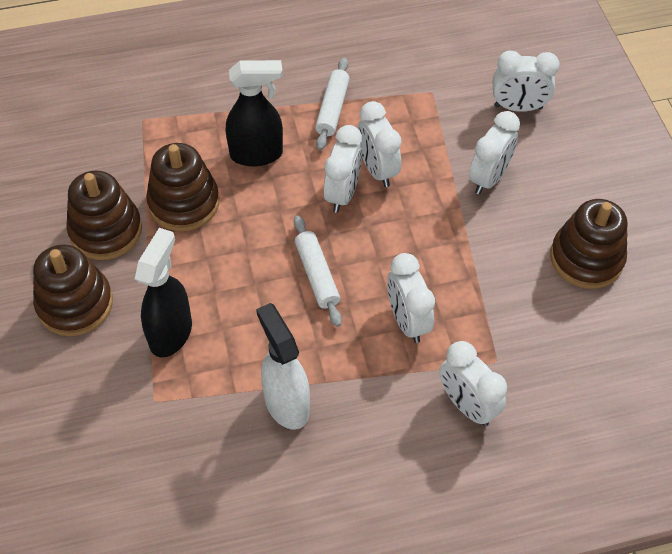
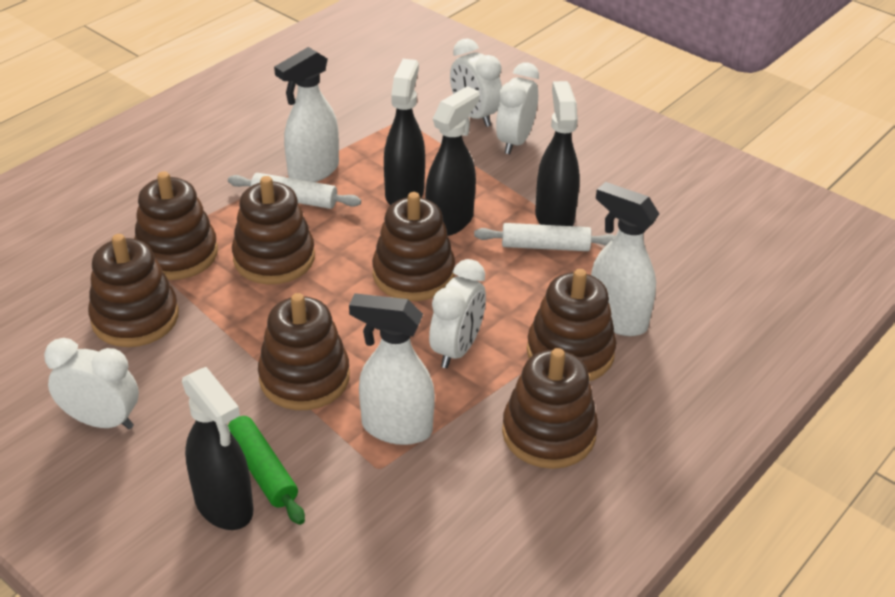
black spray bottle: [135,228,192,358] [226,60,283,167] = 2 -> [182,367,253,530] [384,59,425,205] [425,86,480,236] [535,81,580,226] = 4
brown stacking toy: [33,244,113,336] [66,171,142,260] [146,143,219,231] [550,199,628,289] = 4 -> [88,234,179,347] [134,171,218,280] [232,176,315,284] [258,293,350,410] [372,192,455,301] [502,348,598,469] [527,269,616,381] = 7
green rolling pin: none = 0 -> [228,416,305,525] = 1
white clock: [323,125,362,213] [357,101,401,187] [387,253,435,343] [439,341,507,426] [469,111,520,194] [493,50,560,112] = 6 -> [44,338,139,429] [429,259,486,368] [450,38,502,127] [496,62,539,154] = 4
white spray bottle: [256,303,310,430] = 1 -> [274,47,339,182] [349,293,435,445] [591,182,659,336] = 3

